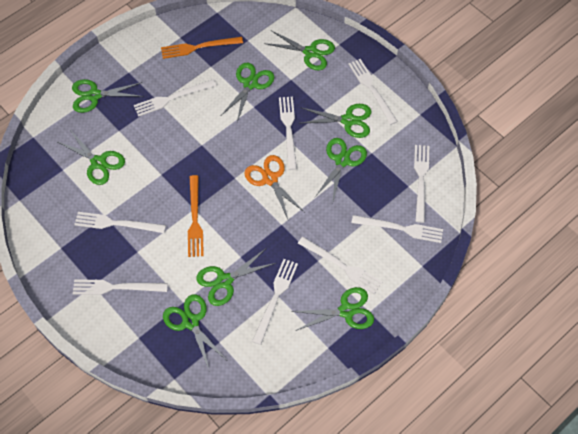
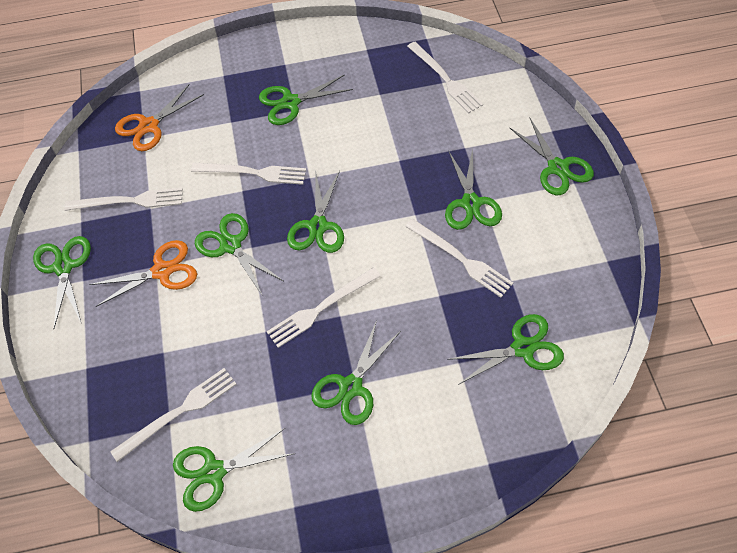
orange fork: [161,37,243,59] [188,175,204,257] = 2 -> none = 0
orange scissors: [244,155,304,221] = 1 -> [89,240,197,307] [115,84,204,151] = 2
white fork: [73,280,168,295] [74,212,166,233] [134,79,216,117] [252,259,298,345] [279,97,297,170] [298,237,382,294] [348,59,398,125] [351,215,443,243] [414,145,429,223] = 9 -> [65,188,183,211] [110,368,236,462] [191,163,306,185] [267,267,381,348] [405,219,513,298] [407,42,483,113] = 6

